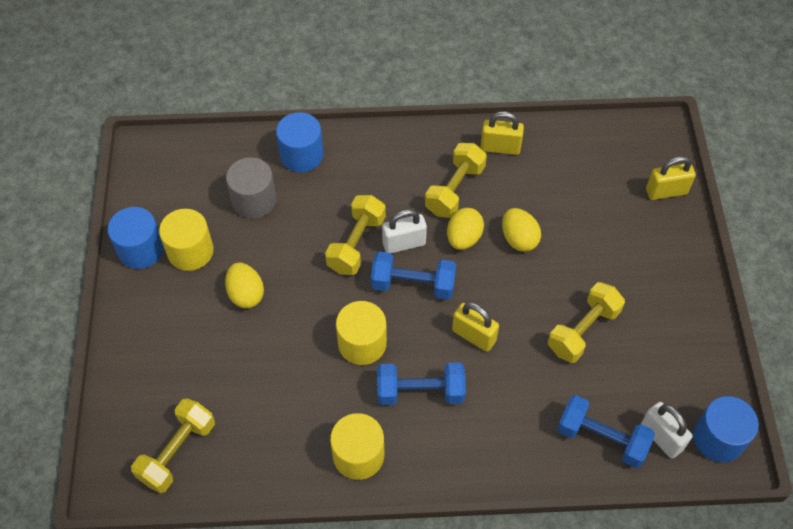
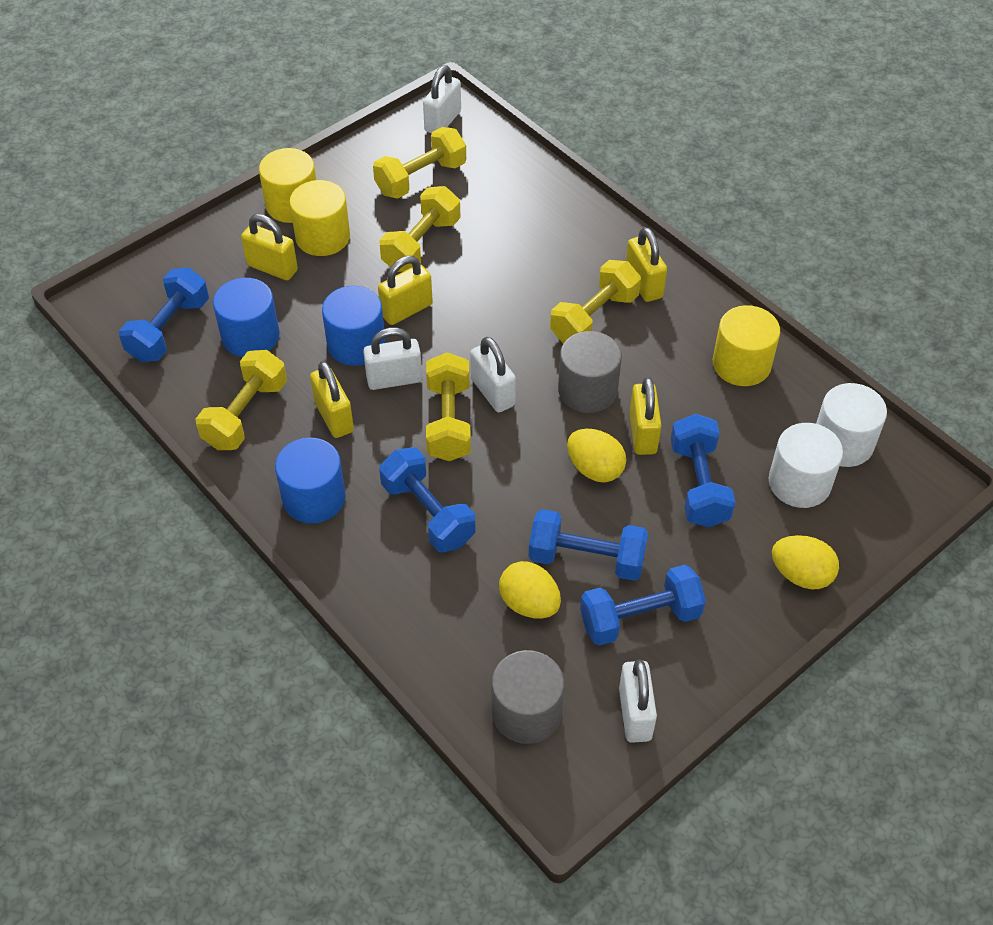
blue dumbbell: [371,251,456,300] [377,362,466,405] [557,395,655,468] = 3 -> [119,267,209,362] [379,447,475,552] [528,509,648,581] [580,565,706,646] [671,414,735,527] = 5
grey cylinder: [226,157,276,218] = 1 -> [492,650,564,744] [558,331,622,413] = 2
white cylinder: none = 0 -> [768,423,843,508] [816,383,887,467] = 2
white padlock: [382,209,427,253] [641,402,692,459] = 2 -> [363,327,422,390] [423,65,461,134] [470,337,516,412] [619,660,657,743] = 4
yellow dumbbell: [131,398,215,493] [325,195,386,275] [425,143,487,218] [548,282,625,363] = 4 -> [196,350,287,450] [373,127,466,199] [379,186,461,272] [426,352,471,461] [550,260,641,344] = 5
yellow padlock: [452,302,499,352] [480,111,524,155] [646,156,696,200] = 3 -> [241,214,298,280] [310,361,354,438] [378,256,433,325] [626,227,667,302] [629,377,661,455] = 5

